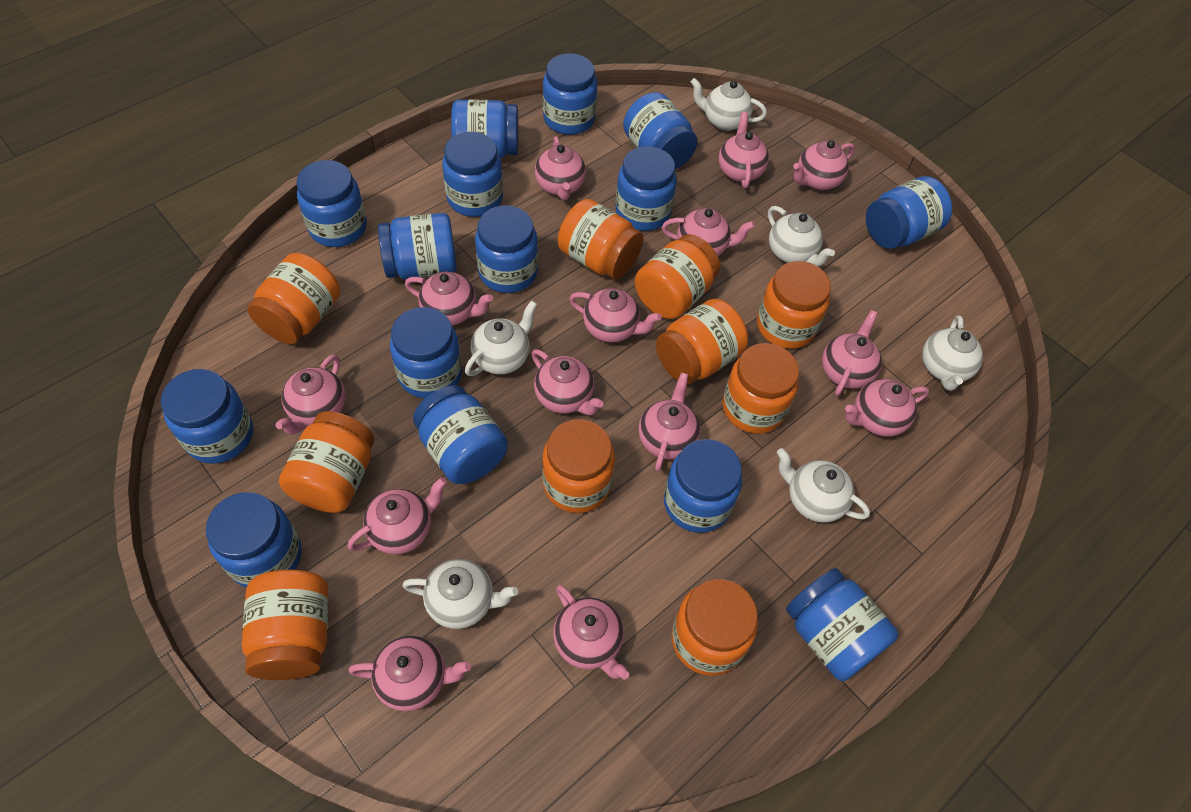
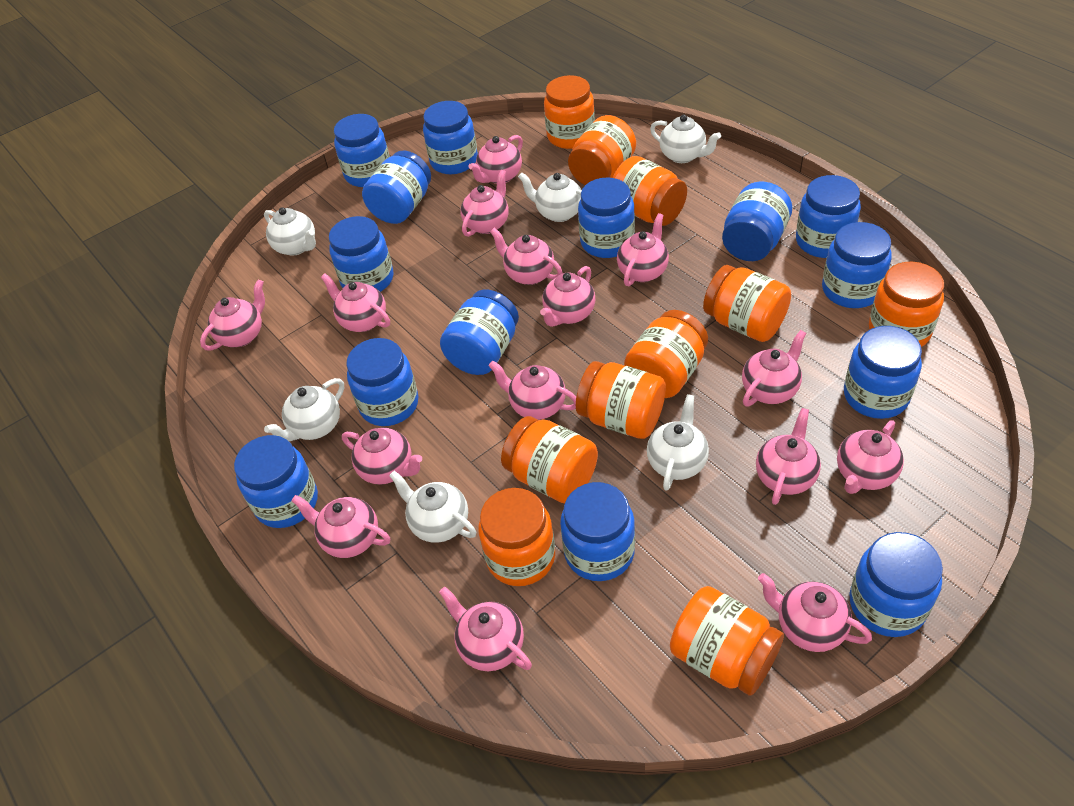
blue jar: [161,369,253,464] [206,492,302,588] [297,160,367,247] [378,213,457,279] [390,307,462,398] [413,385,508,484] [442,132,503,217] [451,99,518,158] [475,205,538,293] [543,53,597,135] [616,146,677,231] [623,92,698,169] [664,439,742,533] [786,568,898,681] [866,176,952,249] = 15 -> [234,435,318,528] [329,216,393,292] [334,114,390,187] [346,338,419,426] [362,150,431,224] [423,101,478,174] [440,289,519,375] [560,482,635,581] [578,177,635,258] [722,181,792,261] [796,175,861,258] [822,222,892,308] [844,326,922,419] [849,532,943,637] = 14
pink teapot: [275,354,346,435] [348,477,447,554] [349,636,471,711] [405,272,493,325] [531,349,603,415] [535,136,586,200] [553,585,629,680] [569,288,662,343] [638,373,700,471] [662,208,755,256] [718,112,769,188] [793,140,855,190] [822,310,882,396] [845,379,929,436] = 14 -> [200,280,265,351] [291,495,390,558] [321,273,390,332] [342,428,422,485] [439,587,532,671] [460,170,509,237] [468,135,523,184] [489,361,576,420] [490,228,562,285] [540,266,595,327] [617,213,669,286] [742,330,806,406] [756,408,821,505] [758,573,872,652] [837,420,904,494] = 15

